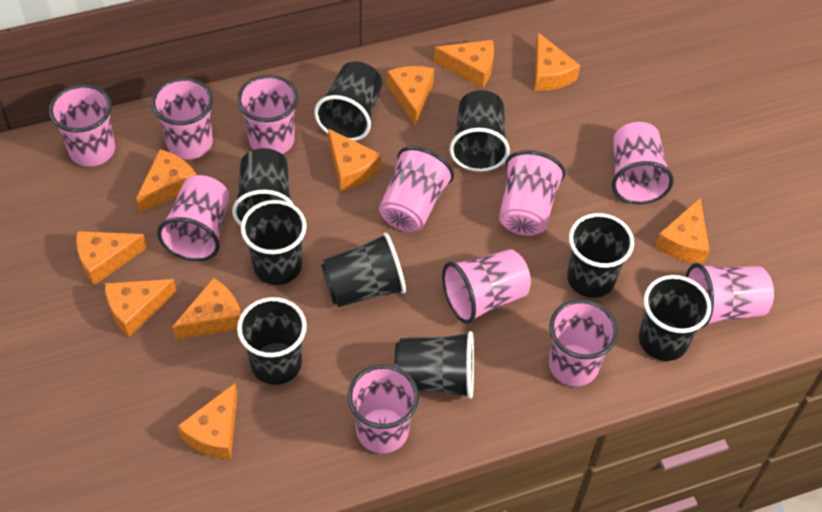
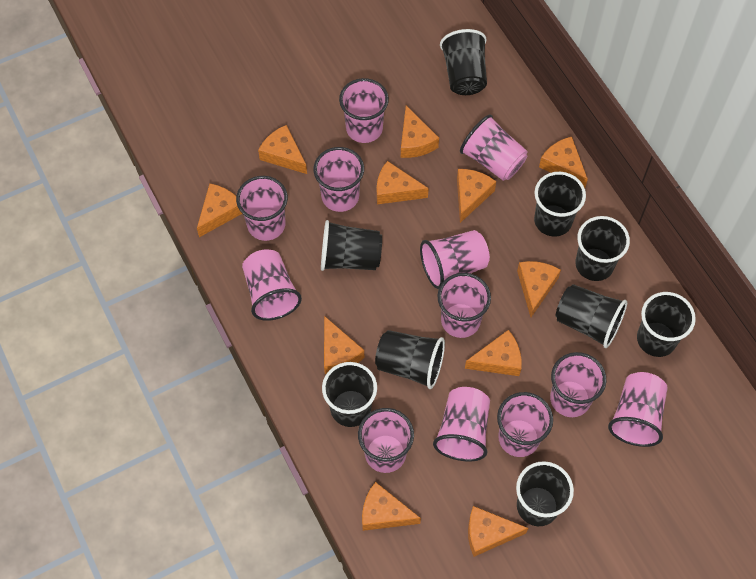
orange cheese: [76,231,147,285] [105,279,177,337] [136,149,197,212] [172,278,241,340] [178,383,238,460] [328,129,381,191] [387,66,434,126] [434,40,494,88] [534,33,580,91] [655,198,709,264] = 10 -> [197,183,242,237] [258,125,307,174] [324,316,364,374] [362,482,421,531] [377,161,429,204] [401,106,439,158] [457,169,496,223] [465,330,522,376] [468,506,528,557] [517,261,561,317] [539,137,588,188] = 11
pink cup: [49,84,115,167] [151,78,213,159] [157,175,230,261] [237,75,298,154] [348,365,419,453] [379,146,454,232] [442,249,531,324] [499,150,565,236] [549,299,618,386] [612,122,674,204] [685,263,774,328] = 11 -> [236,176,288,241] [242,249,302,321] [313,147,364,212] [339,78,389,143] [358,408,414,473] [420,230,490,289] [433,387,490,461] [437,273,491,338] [460,114,528,181] [497,392,553,457] [550,352,606,417] [608,372,667,447] = 12

